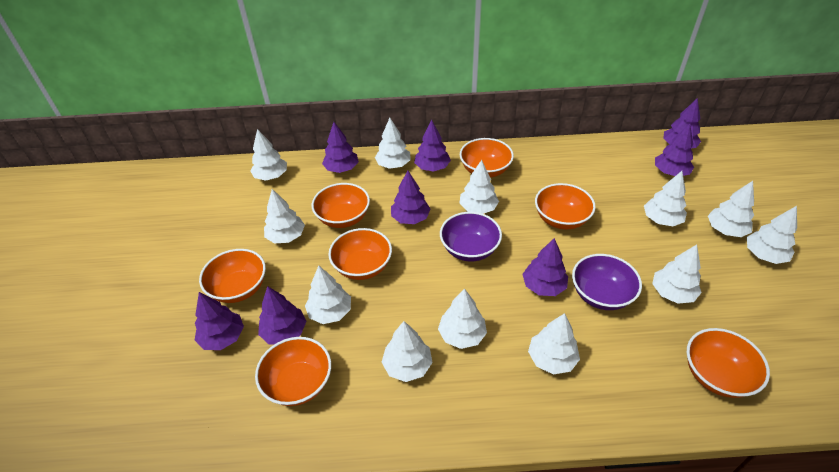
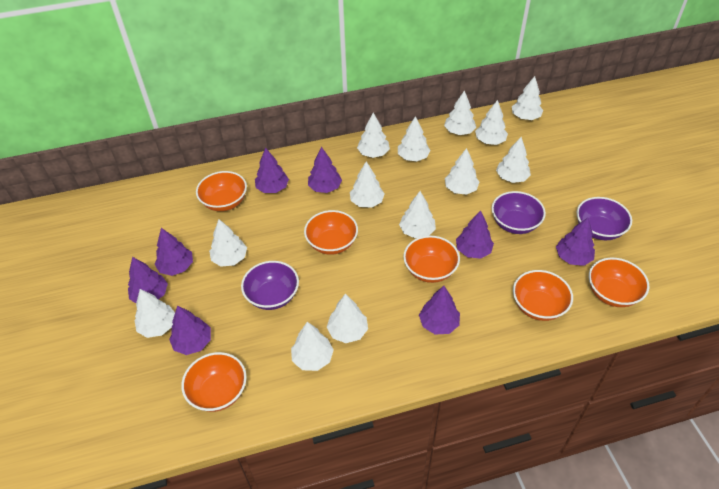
orange bowl: [199,249,266,303] [255,337,331,406] [312,183,370,228] [328,228,392,280] [460,138,514,178] [535,183,596,229] [687,328,770,398] = 7 -> [181,352,247,412] [196,171,247,211] [304,210,358,255] [403,236,460,283] [513,270,573,321] [589,258,649,307] = 6
purple bowl: [440,212,502,262] [572,254,642,310] = 2 -> [241,261,299,310] [492,191,546,234] [577,197,632,240] = 3
white tree: [250,129,287,181] [264,189,305,243] [305,265,351,324] [375,118,410,169] [382,321,433,382] [438,288,487,349] [459,160,499,214] [528,313,580,374] [644,171,687,226] [652,245,702,304] [708,181,754,237] [747,206,797,264] = 12 -> [135,289,175,338] [209,219,247,267] [291,322,334,371] [327,293,368,343] [350,161,385,208] [357,113,390,158] [398,116,430,161] [399,191,436,238] [444,90,476,135] [445,148,479,195] [475,100,508,145] [496,137,531,183] [512,76,543,120] = 13

